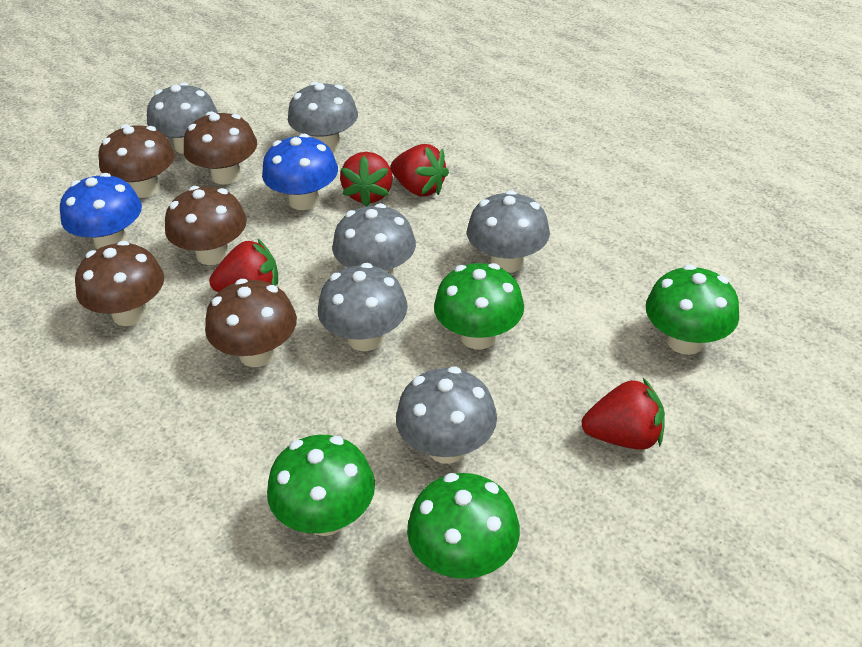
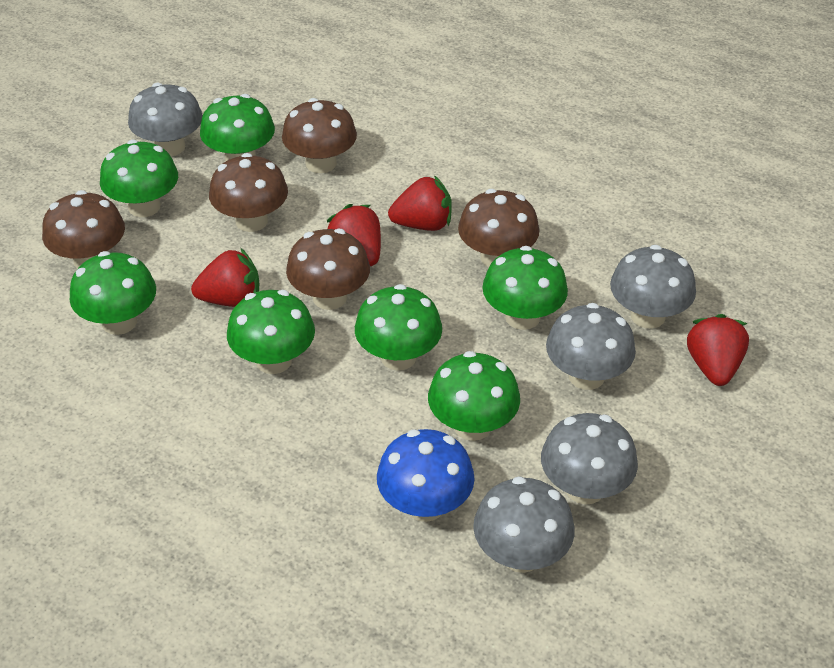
blue mushroom: [60,173,142,249] [262,134,338,210] = 2 -> [377,429,475,522] = 1
green mushroom: [267,435,375,536] [407,473,520,579] [434,263,524,350] [646,265,739,355] = 4 -> [70,251,156,335] [100,140,178,217] [200,94,275,161] [227,290,315,374] [355,284,442,371] [428,351,520,441] [482,246,568,330] = 7
grey mushroom: [147,82,218,154] [288,82,358,152] [318,263,408,351] [332,203,416,276] [396,366,497,464] [467,190,550,273] = 6 -> [128,83,203,156] [473,476,575,573] [541,413,638,505] [546,303,636,390] [610,245,696,329] = 5

